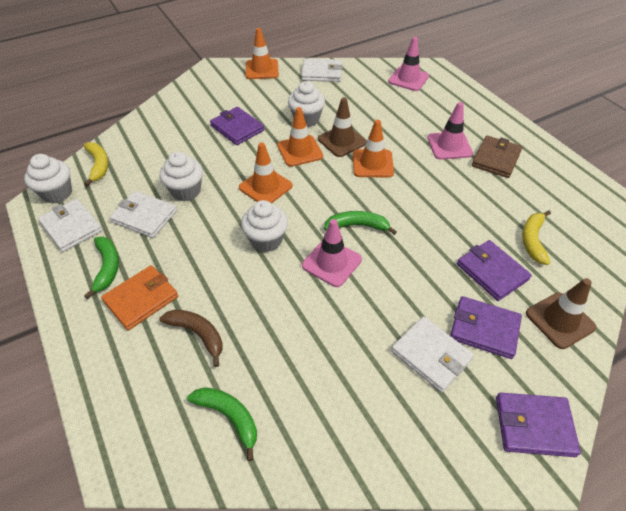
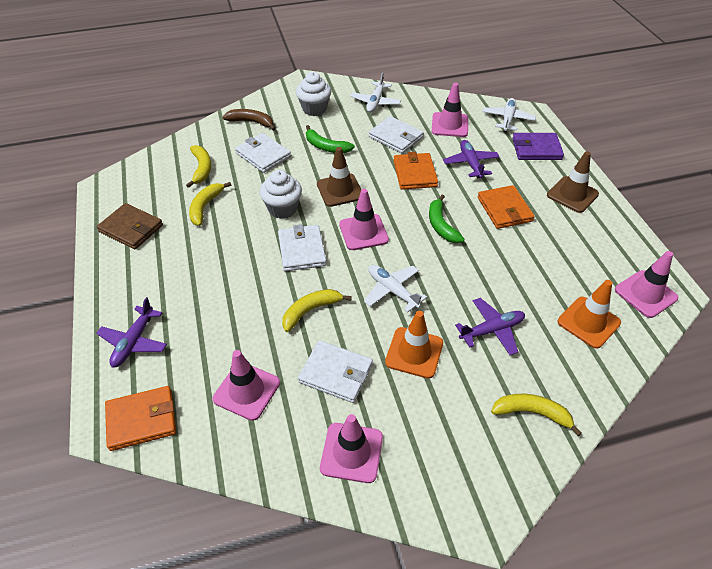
green banana: [84,237,119,299] [187,387,257,461] [324,211,397,235] = 3 -> [306,125,355,153] [429,194,464,243] = 2
orange traffic cone: [239,143,292,204] [246,28,279,79] [277,107,323,167] [353,120,394,178] = 4 -> [385,311,443,379] [557,280,621,349] = 2
orange wallet: [101,265,178,330] = 1 -> [105,386,176,451] [393,152,438,190] [478,185,535,229] = 3
pink traffic cone: [302,219,362,287] [388,37,429,91] [427,102,473,159] = 3 -> [213,350,280,421] [320,414,383,483] [339,189,389,250] [432,83,468,137] [615,251,678,318] = 5
purple plane: none = 0 -> [96,297,167,367] [443,140,500,178] [455,298,525,355] = 3
purple wallet: [210,107,264,145] [450,296,522,359] [457,240,532,301] [496,393,581,457] = 4 -> [512,133,564,160] = 1
white cupcake: [24,154,72,204] [159,152,203,201] [241,200,288,252] [288,81,325,127] = 4 -> [260,170,302,219] [296,72,331,116] = 2
white plane: none = 0 -> [350,72,401,113] [364,265,427,313] [482,98,536,132] = 3
yellow banana: [84,142,109,186] [522,210,551,265] = 2 -> [186,145,211,188] [189,182,231,226] [282,289,352,332] [491,394,582,436] = 4

